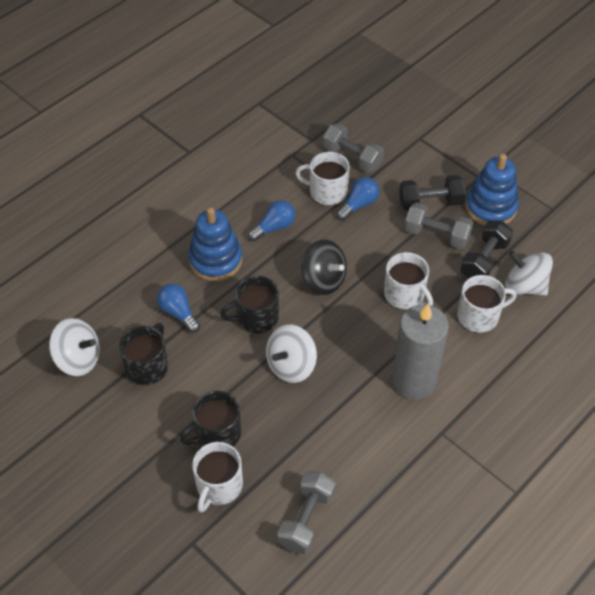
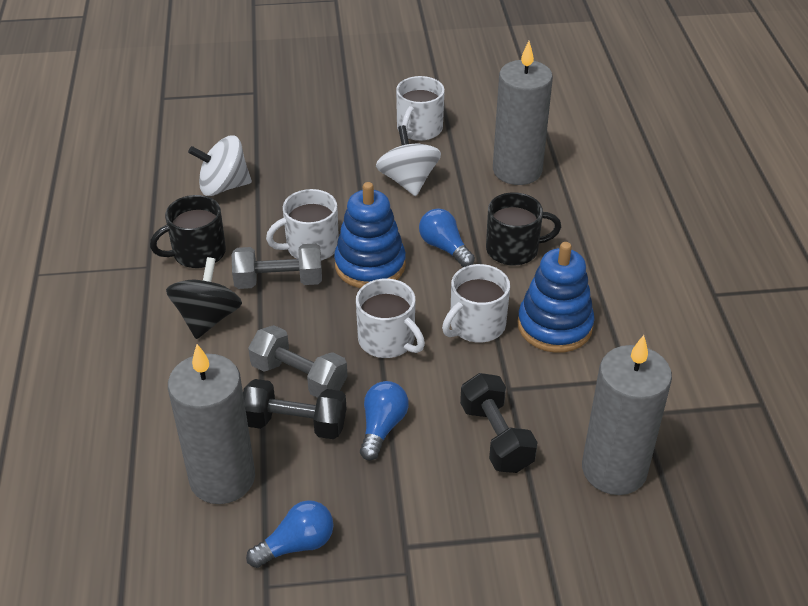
black mug: [119,323,168,385] [180,391,241,447] [220,276,279,333] = 3 -> [150,195,226,268] [486,192,561,266] = 2
grey candle: [392,304,449,399] = 1 -> [168,344,255,504] [493,41,553,185] [582,335,672,495] = 3
grey dumbbell: [278,471,335,554] [323,123,384,173] [404,202,474,249] = 3 -> [232,243,322,289] [248,325,347,398] = 2
white spinning top: [49,318,100,376] [266,324,317,383] [505,251,553,295] = 3 -> [188,135,252,196] [376,125,441,196] = 2

